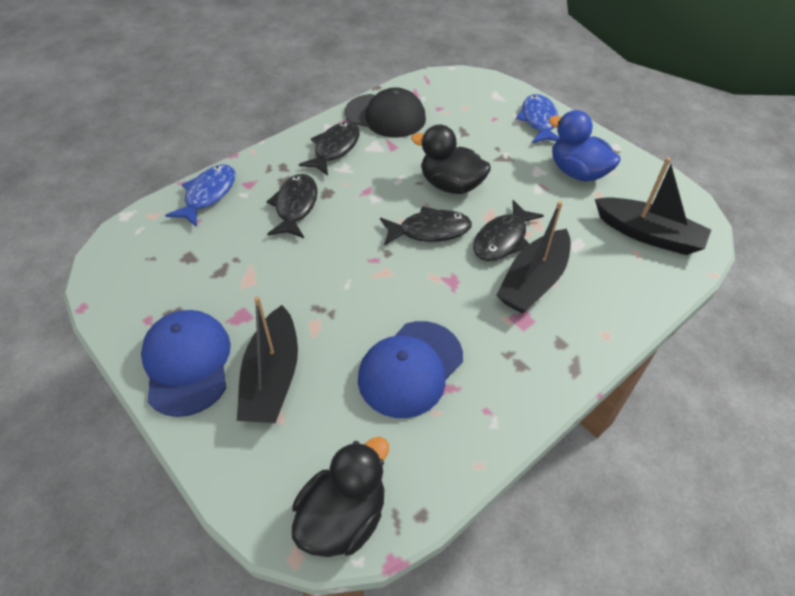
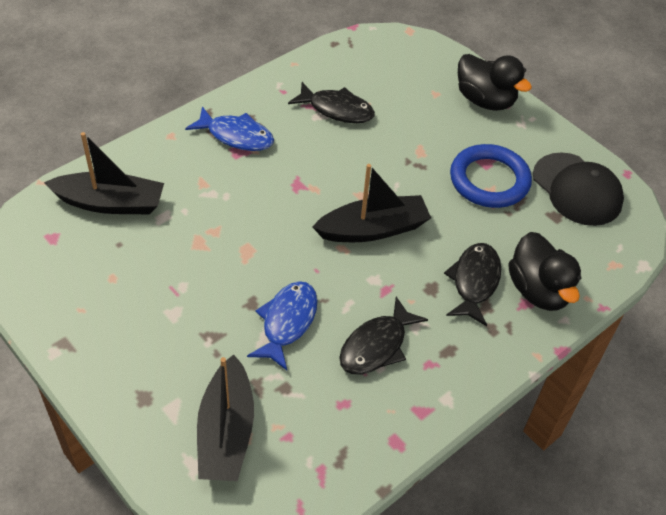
black fish: [266,174,318,238] [299,122,360,176] [380,206,472,246] [473,200,544,261] = 4 -> [288,82,375,123] [339,296,428,375] [444,243,501,326] = 3
blue cap: [141,310,231,417] [358,321,463,418] = 2 -> none = 0
blue duck: [549,110,621,182] = 1 -> none = 0
blue ring: none = 0 -> [450,144,532,208] = 1

